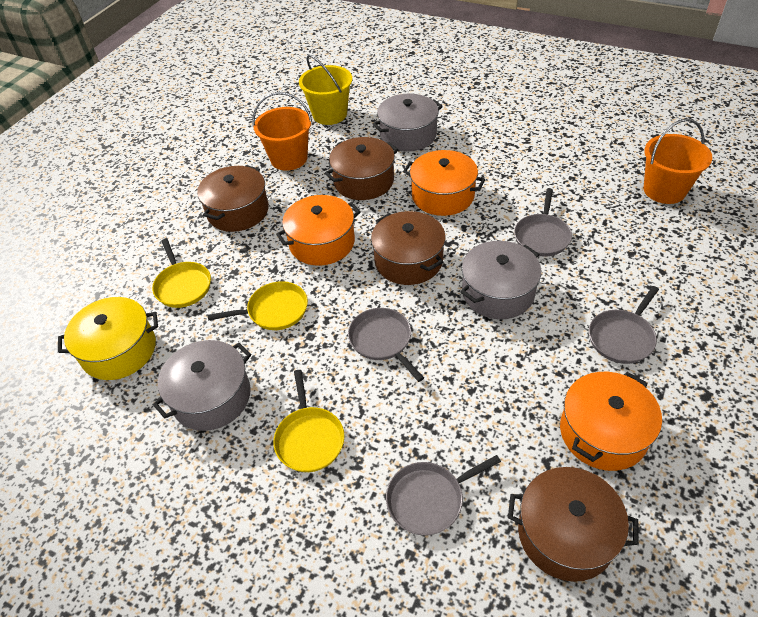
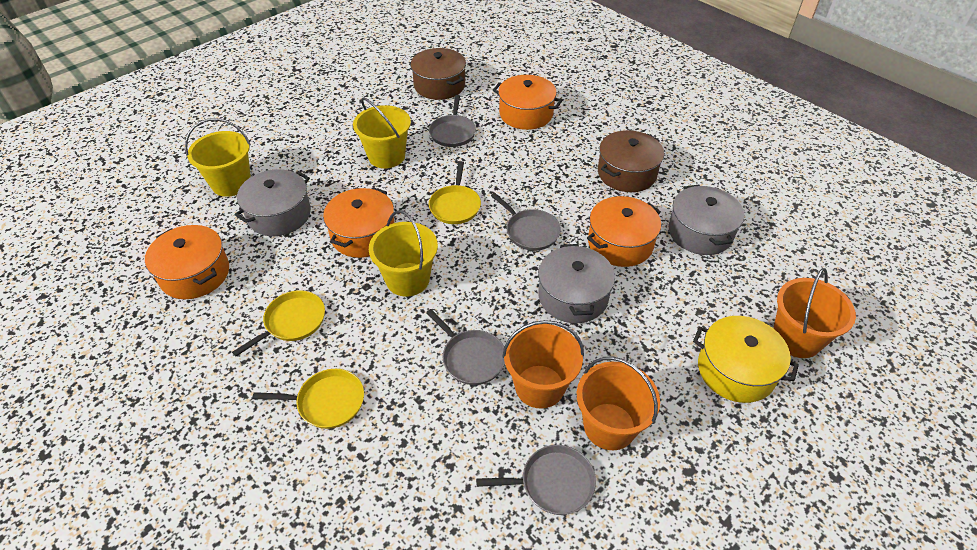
brown pot: [197,165,269,232] [325,137,399,200] [371,211,446,285] [508,467,639,582] = 4 -> [411,48,466,100] [598,130,664,192] = 2
orange bucket: [252,92,312,171] [644,118,712,204] = 2 -> [502,320,584,409] [577,357,660,450] [773,268,856,358] = 3
orange pot: [276,195,361,266] [403,150,485,216] [560,372,662,471] = 3 -> [145,225,229,299] [323,187,395,258] [493,75,562,130] [587,196,661,267] = 4
yellow bucket: [299,55,352,125] = 1 -> [185,118,251,197] [353,97,411,168] [369,210,438,297] = 3

